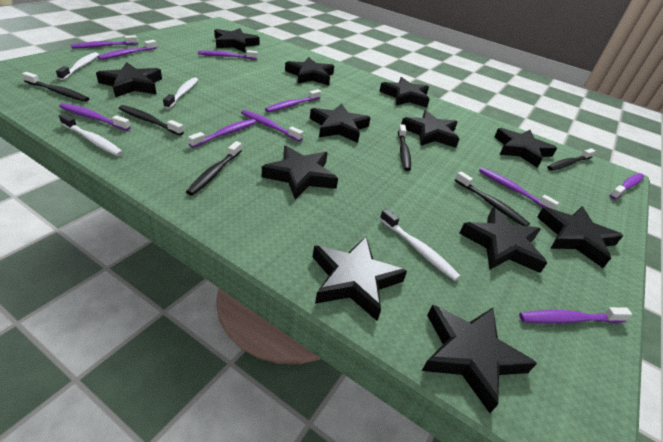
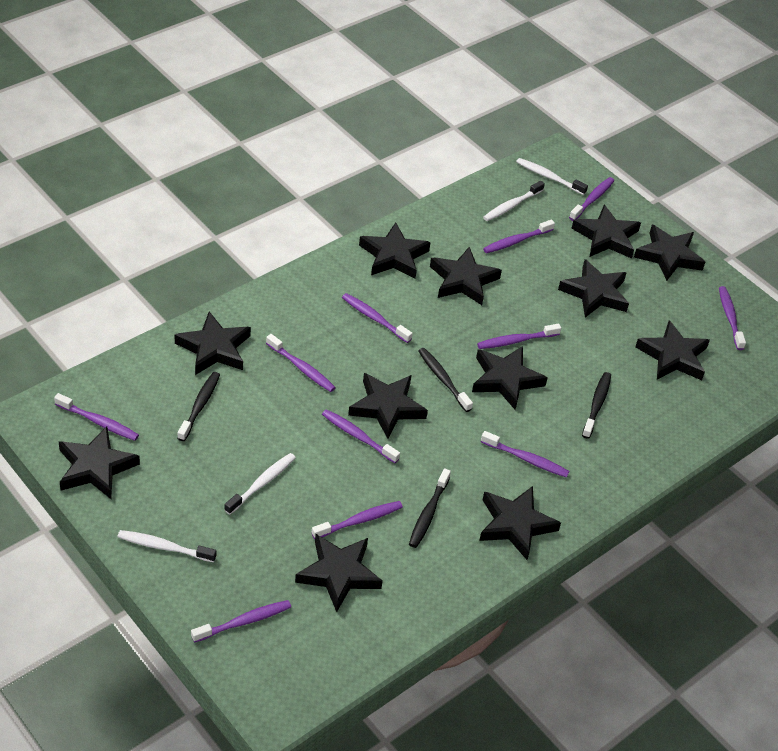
black toothbrush: [22,72,90,102] [119,105,184,135] [186,141,242,196] [398,124,411,171] [455,171,530,226] [547,148,596,171] = 6 -> [177,372,220,441] [409,468,451,548] [418,348,473,412] [582,372,611,439] = 4
purple toothbrush: [59,103,131,131] [71,35,138,48] [97,40,157,60] [188,119,256,148] [198,50,257,60] [241,110,303,142] [265,89,321,112] [479,168,559,210] [519,307,632,324] [610,173,644,199] = 10 -> [54,393,139,441] [191,600,291,643] [266,334,336,392] [312,501,403,539] [322,409,400,463] [342,293,413,343] [477,324,561,349] [481,431,569,478] [483,220,555,253] [569,177,614,221] [719,286,746,350] = 11

